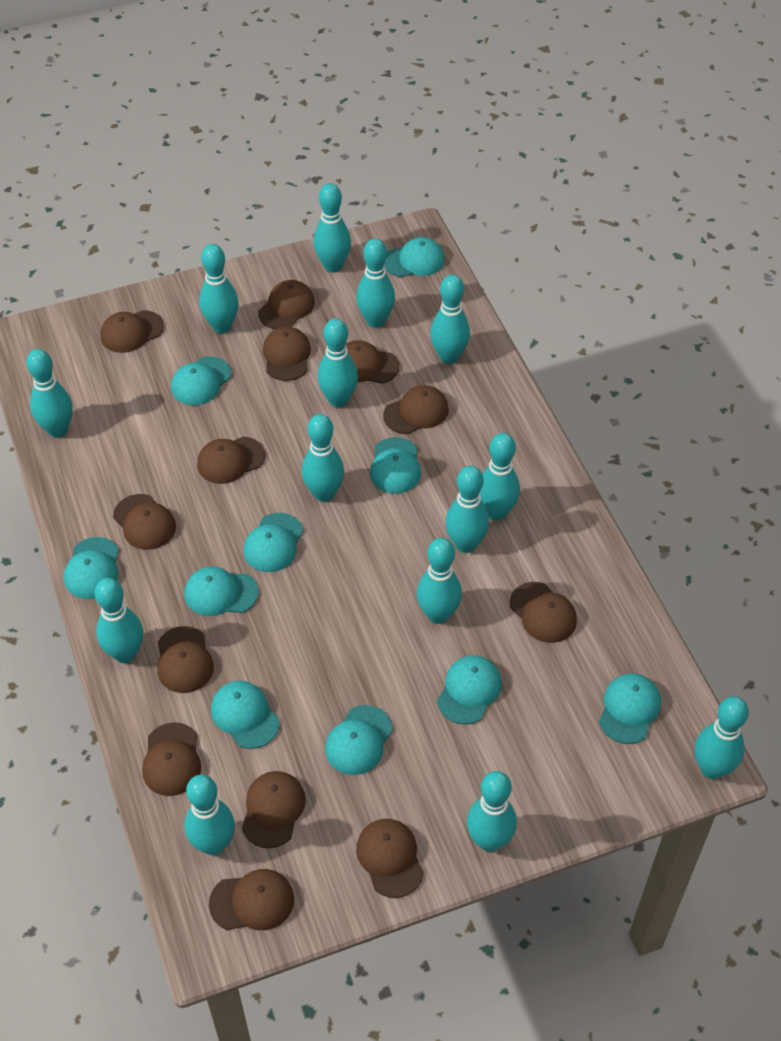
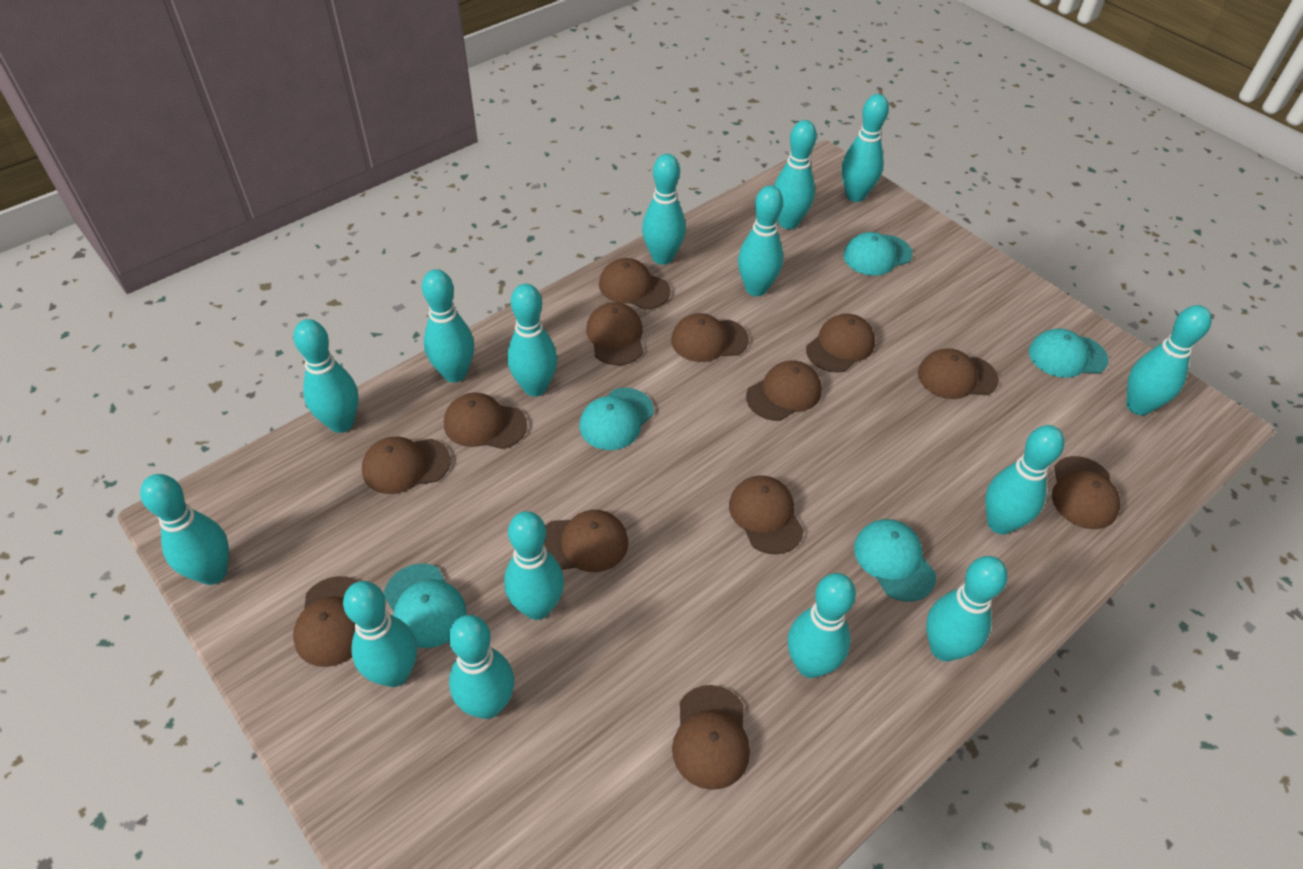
turquoise bowling pin: [26,349,73,438] [95,578,143,663] [184,774,235,855] [199,244,239,333] [302,414,344,502] [313,183,351,273] [317,318,358,407] [356,238,395,328] [417,538,462,624] [430,274,470,364] [445,465,489,553] [467,771,517,852] [480,433,520,521] [695,696,749,779] = 14 -> [140,474,229,585] [293,319,359,433] [343,581,417,687] [422,269,474,383] [449,615,514,719] [504,511,564,620] [507,284,557,396] [642,154,686,265] [738,185,783,296] [774,120,817,229] [788,573,856,678] [842,94,889,202] [926,556,1008,661] [985,425,1064,534] [1126,305,1212,415] = 15
turquoise cap: [64,537,119,599] [171,356,232,405] [184,566,259,616] [211,681,279,749] [243,513,303,572] [325,705,393,775] [370,437,421,494] [384,237,445,277] [437,655,502,724] [599,673,661,744] = 10 -> [384,563,466,648] [579,388,654,450] [843,232,913,276] [854,519,936,602] [1029,328,1109,378] = 5

